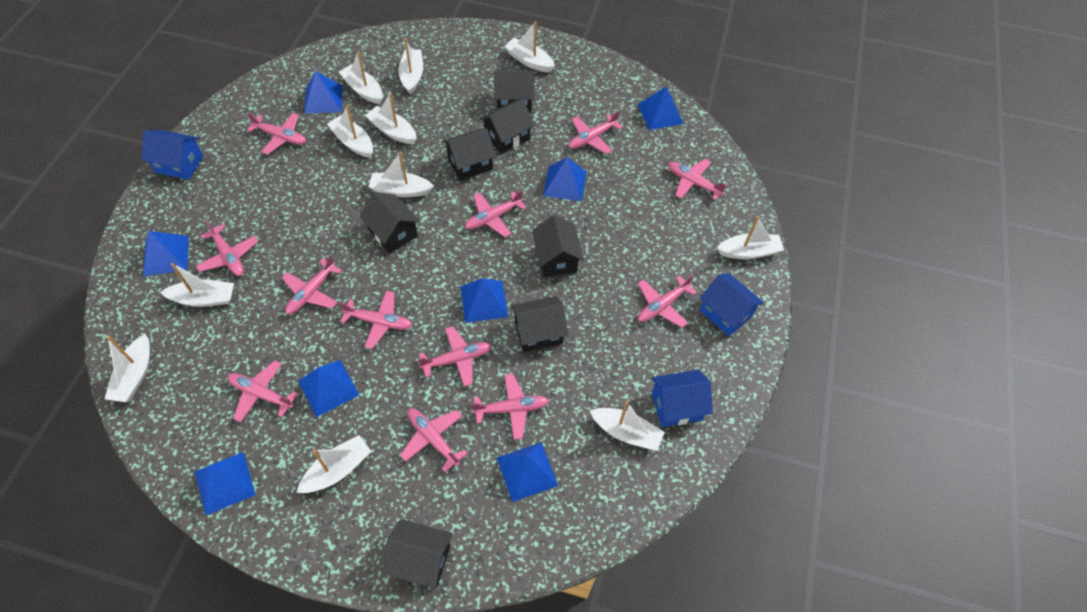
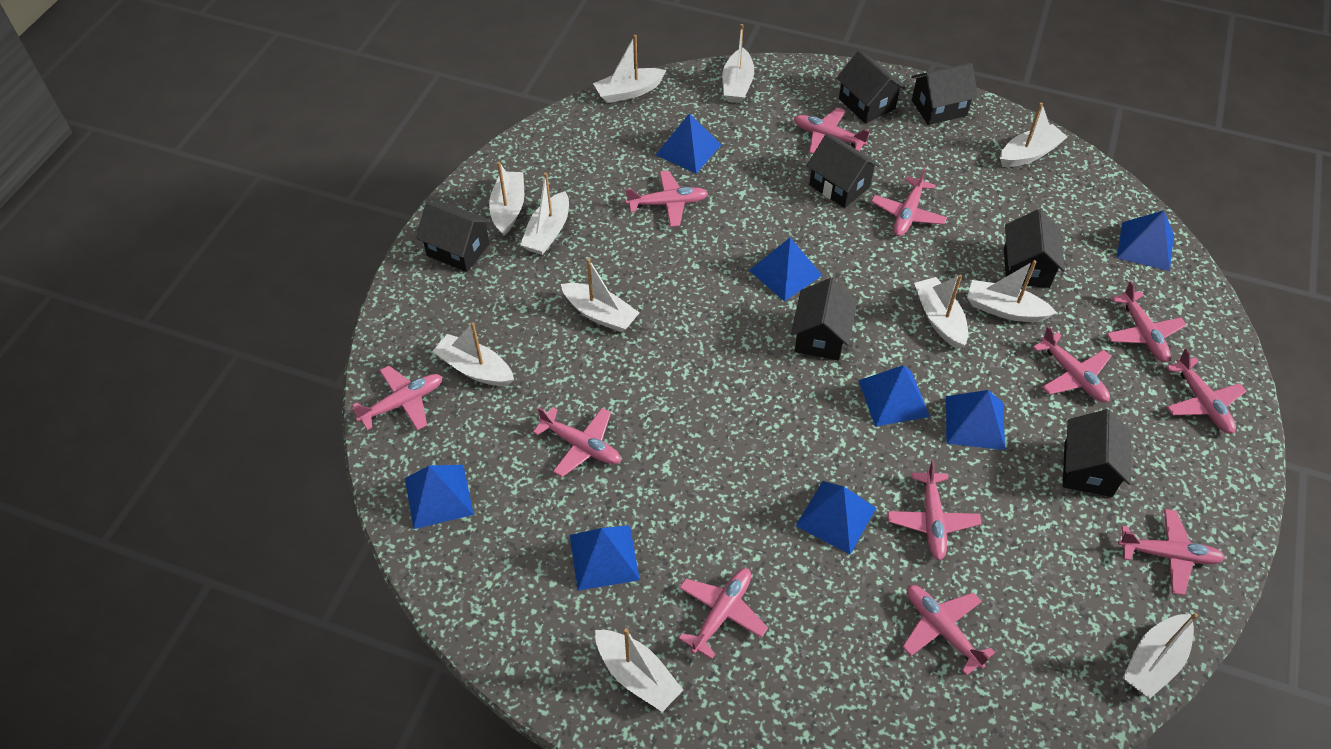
blue house: [142,130,203,180] [652,370,713,427] [699,273,764,336] = 3 -> none = 0

